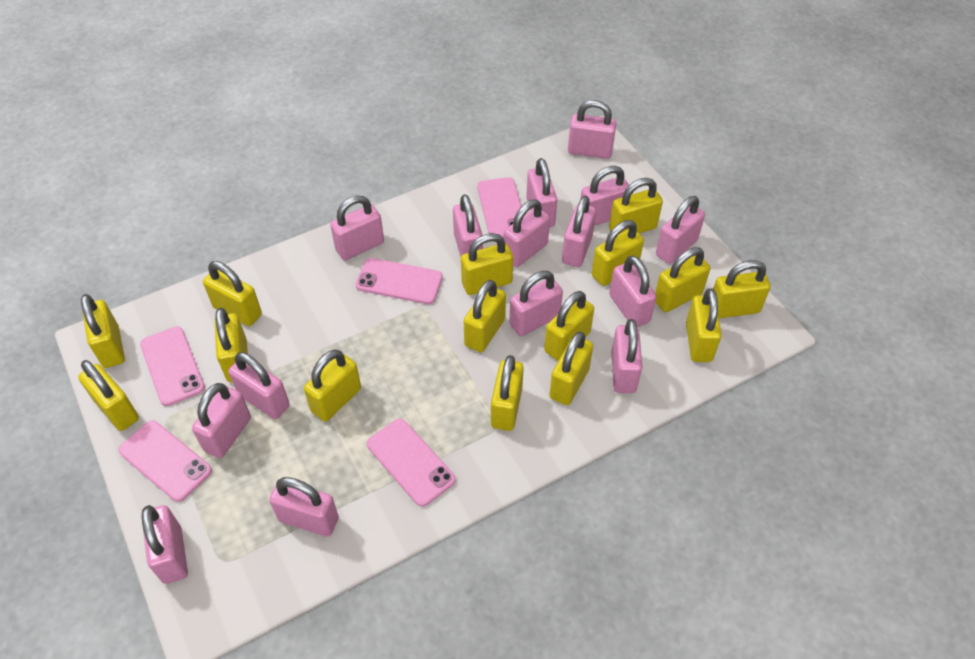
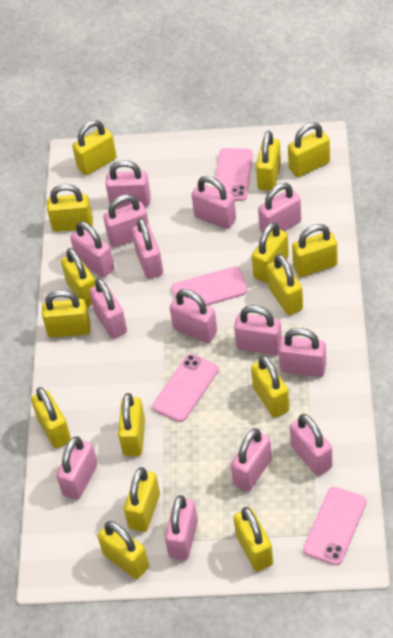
pink padlock: [142,505,188,584] [192,383,251,458] [228,352,290,419] [269,477,339,537] [330,195,384,260] [453,194,483,257] [504,199,550,267] [509,271,563,336] [526,158,557,228] [562,196,596,267] [568,100,617,159] [580,166,629,226] [609,255,657,327] [611,319,642,393] [656,196,705,264] = 15 -> [56,436,97,500] [70,222,114,278] [89,278,127,339] [103,194,149,247] [106,160,151,207] [132,218,163,279] [165,495,198,560] [170,289,217,343] [191,176,236,229] [231,428,272,492] [234,305,282,355] [258,183,301,233] [278,328,326,377] [290,414,332,476] = 14
pink phone: [118,420,212,502] [140,326,205,406] [355,258,443,304] [367,419,456,507] [477,177,521,238] = 5 -> [153,354,219,422] [172,267,248,306] [214,148,253,201] [303,487,366,565] = 4

